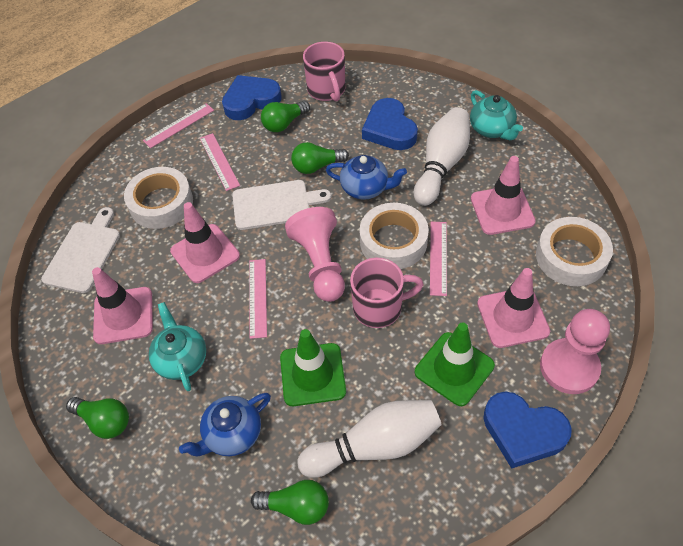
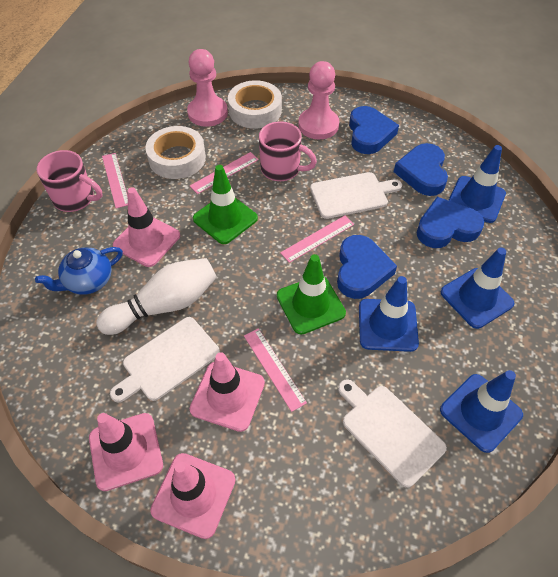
blue heart: [222,75,282,120] [362,98,418,150] [483,391,572,469] = 3 -> [337,235,397,299] [349,106,399,154] [394,143,448,196] [416,197,484,248] = 4
blue teapot: [179,393,271,457] [326,155,407,200] = 2 -> [35,247,123,295] = 1
blue traffic cone: none = 0 -> [359,276,419,352] [440,370,523,453] [441,248,514,329] [448,145,506,223] = 4
green light bulb: [66,397,129,439] [251,480,329,525] [261,101,310,132] [291,142,349,174] = 4 -> none = 0
turquoise teapot: [149,302,206,391] [470,90,523,140] = 2 -> none = 0
white bowling pin: [297,400,442,478] [414,107,470,206] = 2 -> [96,258,217,335] = 1
white cutting board: [41,207,120,293] [232,180,331,230] = 2 -> [110,317,220,403] [310,172,402,219] [338,379,447,488] = 3
white tape: [124,167,193,229] [360,203,429,269] [536,217,613,286] = 3 -> [146,126,206,179] [228,80,282,129] = 2

